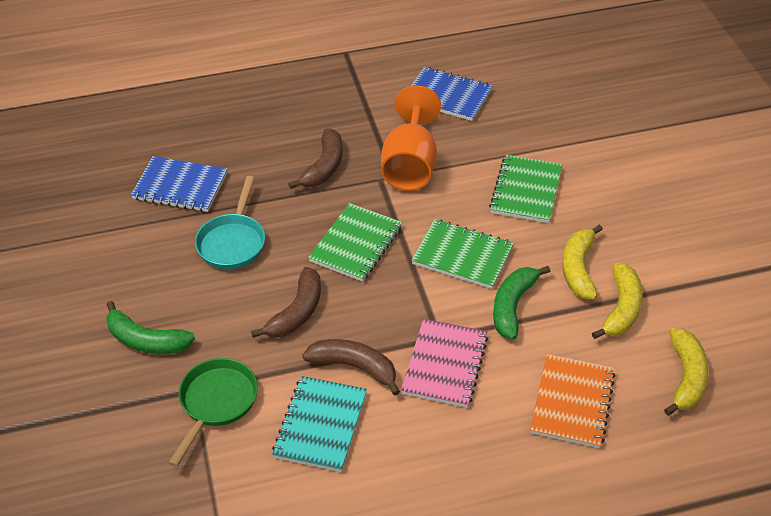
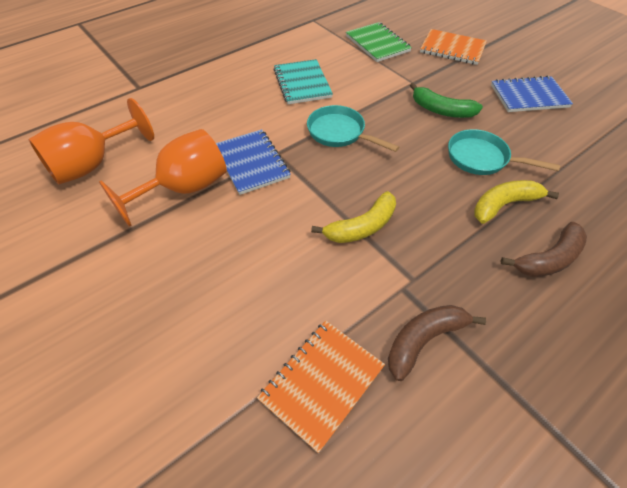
brown banana: [251,267,321,338] [288,129,343,189] [302,339,400,396] = 3 -> [388,305,486,381] [501,222,587,277] = 2
green banana: [106,301,195,354] [493,266,550,340] = 2 -> [410,83,483,118] = 1
green notebook: [308,203,402,282] [412,219,514,289] [489,155,562,223] = 3 -> [346,22,412,62] = 1
green pan: [168,358,258,467] = 1 -> none = 0
orange goblet: [381,85,441,191] = 1 -> [28,98,154,185] [99,129,227,227] = 2
orange notebook: [530,354,616,448] = 1 -> [257,321,385,453] [420,29,487,65] = 2
pink notebook: [401,319,488,408] = 1 -> none = 0
turquoise pan: [195,176,265,269] = 1 -> [307,105,399,152] [448,129,560,175] = 2
yellow banana: [562,225,603,300] [592,263,642,339] [664,328,709,416] = 3 -> [311,191,396,243] [474,180,559,224] = 2

